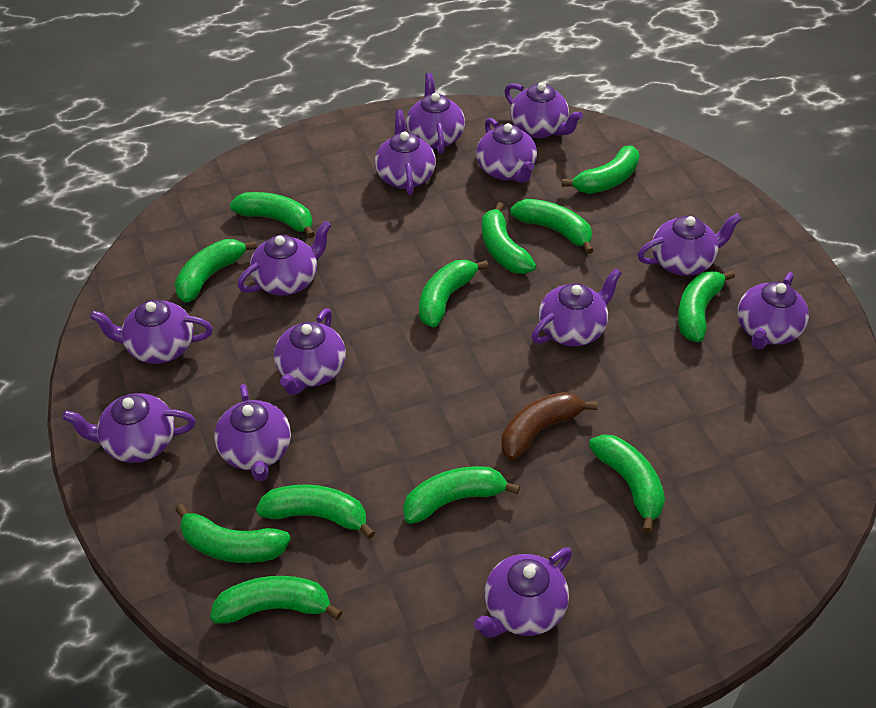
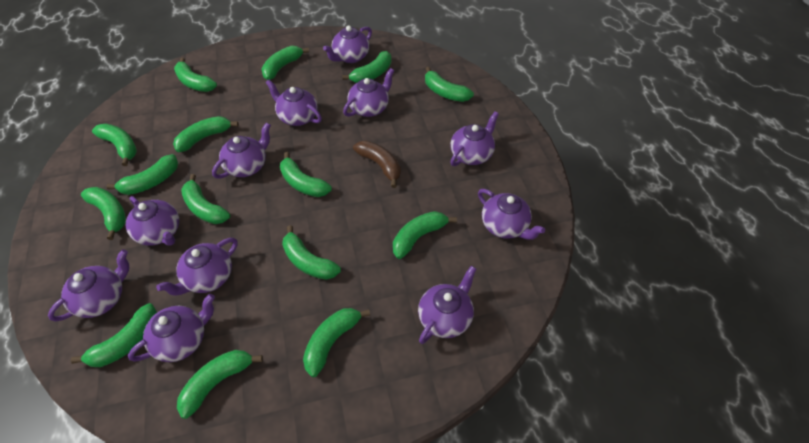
green banana: [174,239,257,303] [175,504,291,563] [210,576,342,624] [230,192,315,238] [256,484,375,539] [403,466,520,524] [419,260,489,328] [482,202,536,274] [510,199,594,254] [562,146,640,194] [589,434,665,533] [678,271,735,342] = 12 -> [71,303,157,367] [81,187,126,240] [92,124,137,166] [106,154,178,195] [173,116,239,152] [174,58,217,92] [177,350,263,419] [181,174,231,224] [261,46,309,80] [280,152,332,197] [282,225,341,280] [303,308,370,377] [342,51,391,83] [393,211,457,259] [425,67,474,102] = 15
purple teapot: [62,393,196,463] [90,300,213,364] [214,384,291,481] [237,221,331,296] [274,308,346,395] [375,110,436,195] [406,73,465,154] [473,547,572,638] [476,118,537,183] [504,82,583,138] [532,268,622,346] [638,213,742,276] [737,272,809,349] = 13 -> [48,249,129,321] [126,196,179,246] [128,294,215,362] [156,238,238,296] [212,122,271,179] [266,80,322,126] [323,26,372,63] [343,68,394,117] [418,266,476,344] [450,112,499,166] [478,189,545,240] = 11

